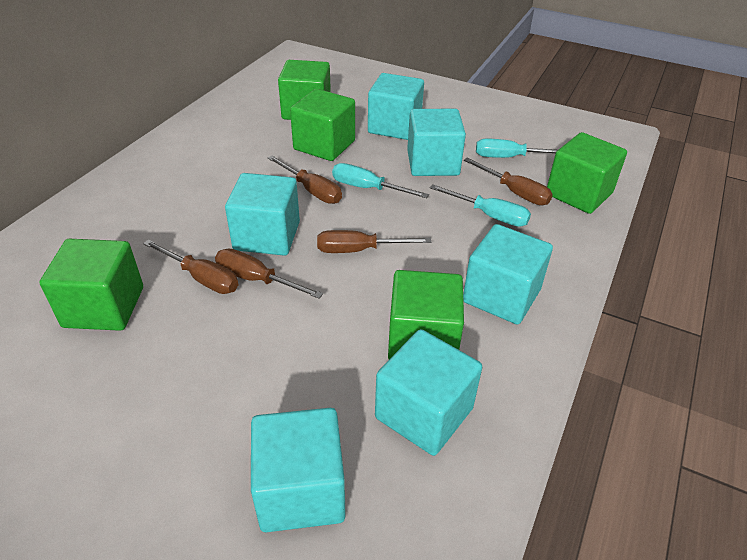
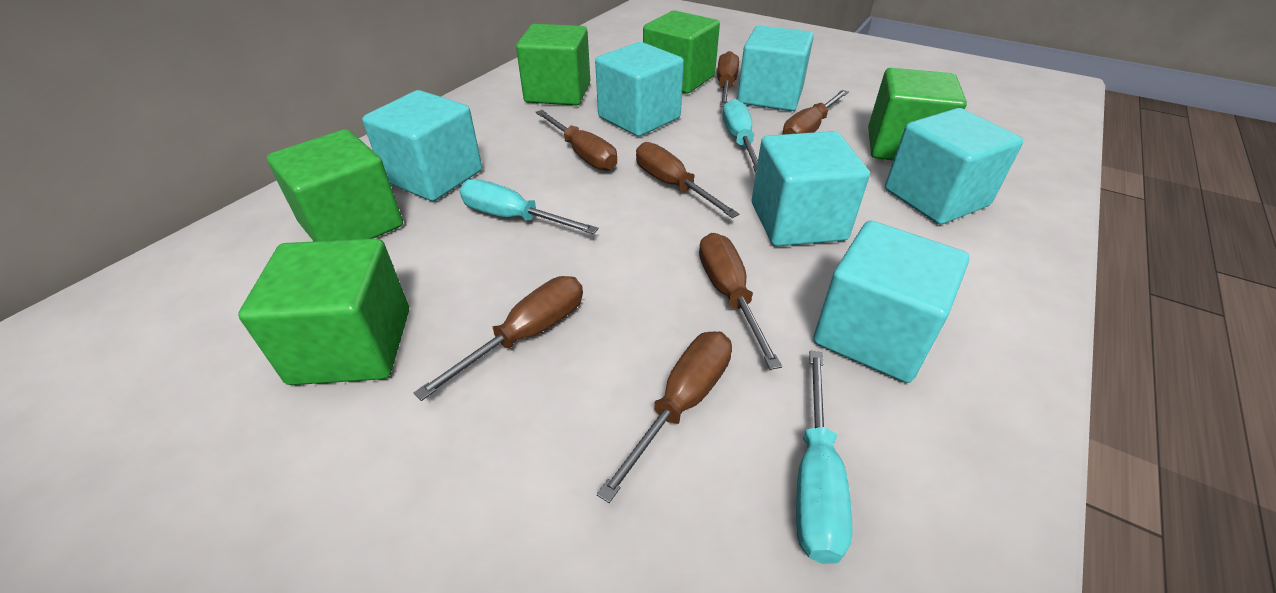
brown screwdriver: [143,240,238,294] [215,249,323,299] [268,156,342,204] [317,230,431,253] [464,157,553,205] = 5 -> [414,276,583,401] [536,110,617,171] [597,331,732,503] [636,142,739,218] [699,233,782,370] [717,51,739,107] [782,90,849,135] = 7

